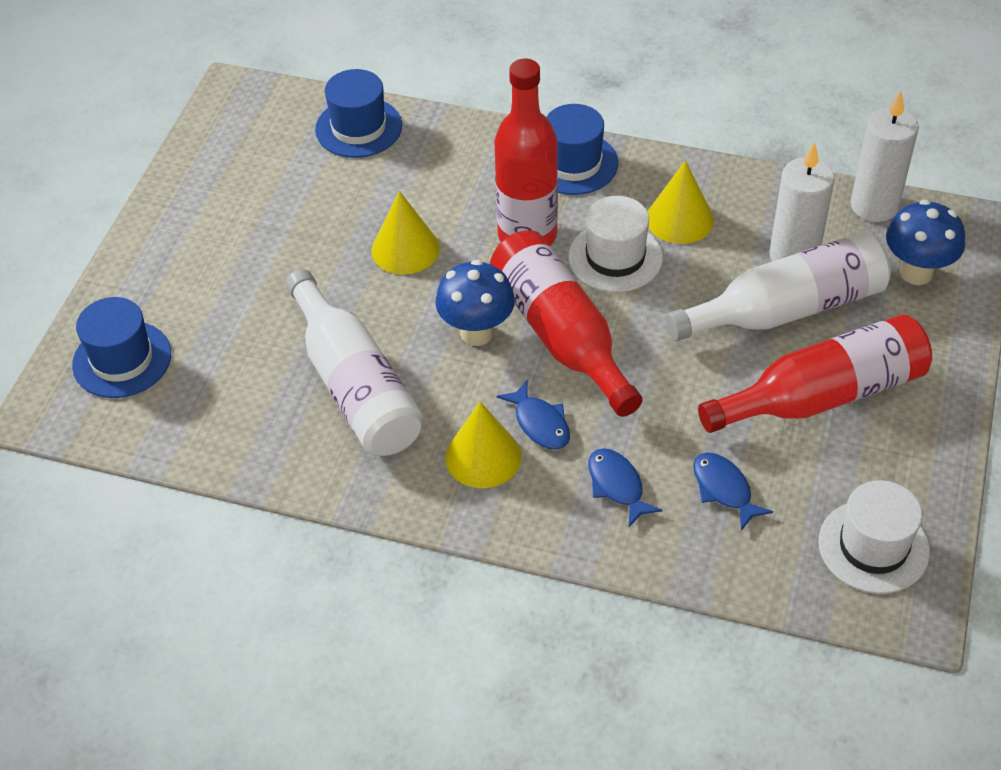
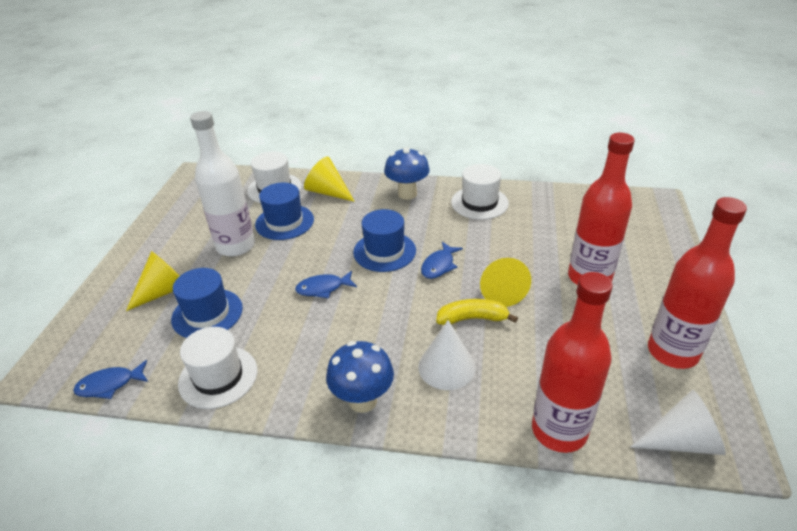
white bottle: [285,269,424,456] [666,232,891,341] = 2 -> [190,111,255,257] = 1
white candle: [770,141,835,261] [851,91,919,222] = 2 -> none = 0
white cone: none = 0 -> [418,320,475,390] [630,390,726,455] = 2
white hat: [568,196,663,292] [819,480,930,594] = 2 -> [178,327,257,409] [247,152,302,203] [451,164,509,220] = 3
yellow banana: none = 0 -> [436,299,518,325] = 1

